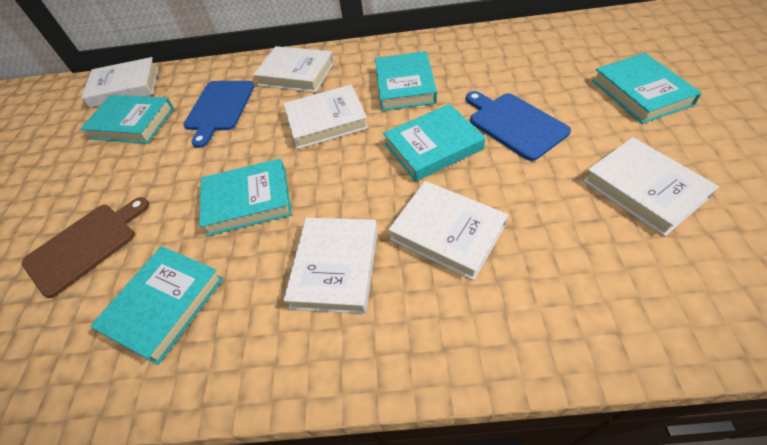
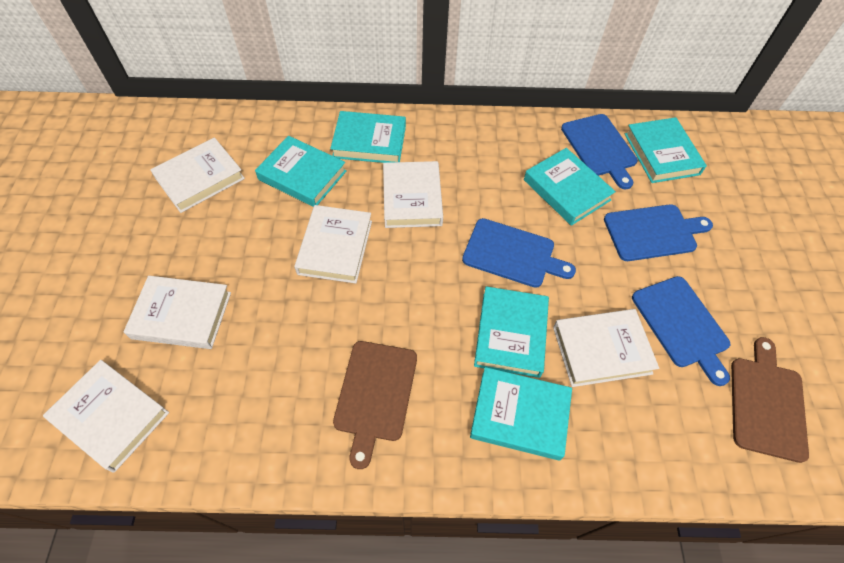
blue cutting board: [183,81,254,148] [466,91,571,161] = 2 -> [462,218,576,288] [561,114,638,190] [604,204,713,261] [632,276,730,386] = 4
brown cutting board: [22,197,149,298] = 1 -> [333,341,417,469] [731,337,809,463] = 2

